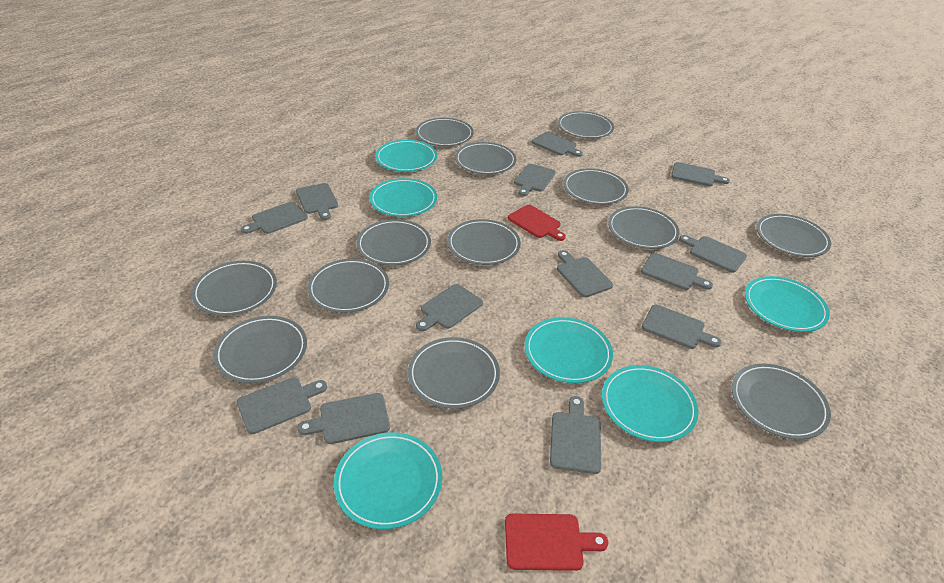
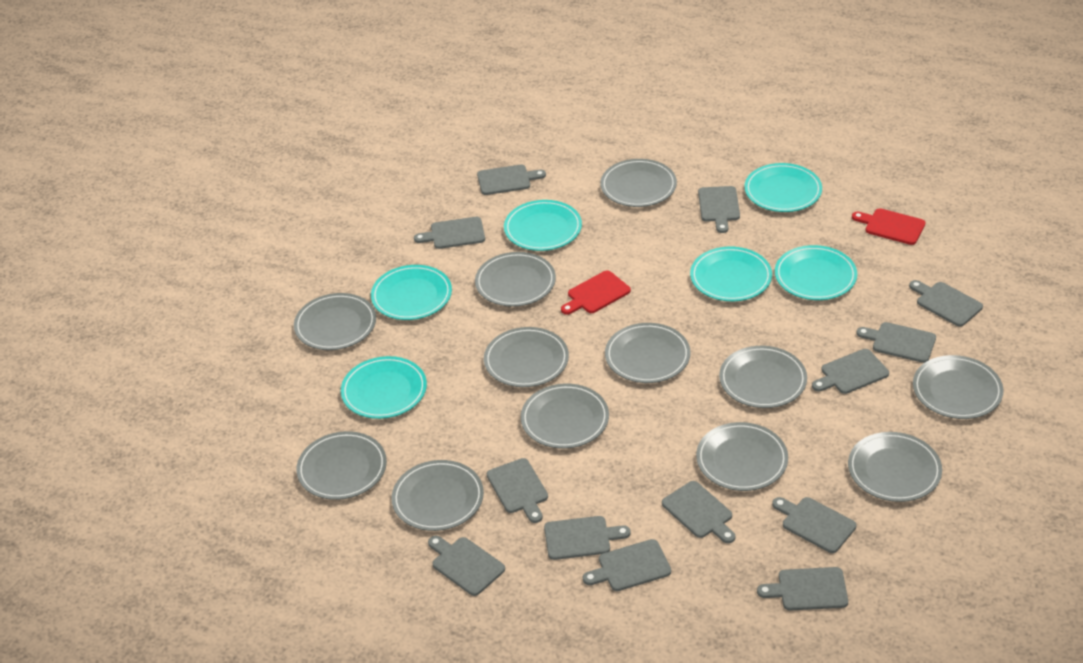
grey plate: [191,261,277,316] [213,316,307,383] [307,259,389,313] [357,219,431,266] [408,337,500,409] [416,118,474,146] [447,219,521,265] [455,142,516,174] [558,111,614,139] [563,168,629,205] [608,206,680,249] [732,363,831,439] [756,214,831,257] = 13 -> [294,293,376,350] [296,431,387,500] [392,460,484,531] [475,252,556,307] [484,327,569,387] [521,384,609,449] [600,159,677,207] [605,323,690,383] [696,422,788,491] [719,346,807,408] [848,432,942,502] [913,355,1004,419] = 12

